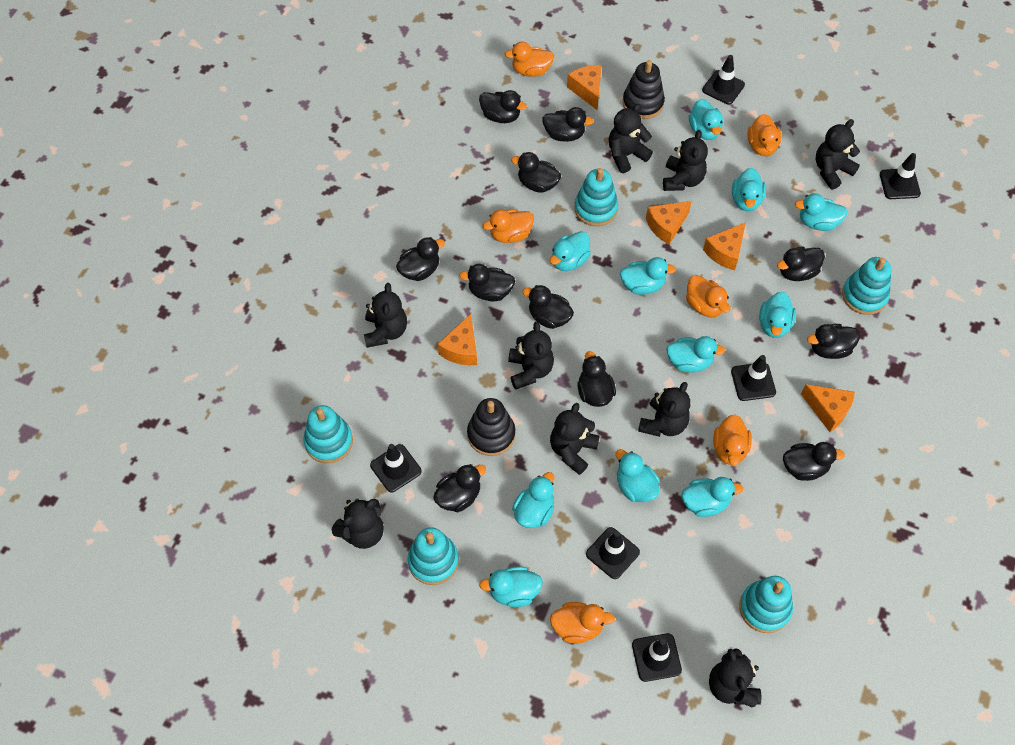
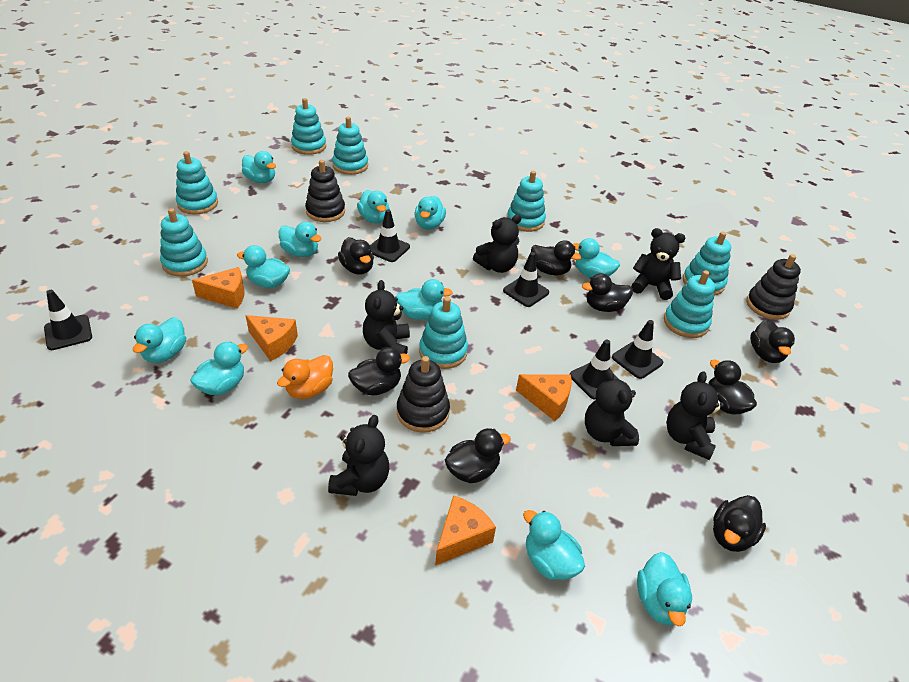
black duck: [396,237,445,281] [433,464,486,512] [459,264,515,302] [479,90,527,123] [511,152,561,193] [522,285,574,329] [542,107,594,142] [578,351,616,407] [777,246,825,281] [783,442,845,481] [807,324,860,359] = 11 -> [338,237,374,275] [348,347,410,395] [445,428,511,483] [531,240,581,275] [582,273,633,312] [708,360,757,415] [713,495,766,552] [750,319,795,363] = 8
black stacking toy: [467,398,515,456] [623,60,665,119] = 2 -> [305,160,345,222] [397,356,450,432] [746,254,801,320] = 3
black teddy bear: [332,499,384,549] [364,283,407,348] [508,322,554,390] [550,403,600,475] [609,104,653,173] [638,382,690,437] [663,130,708,191] [709,648,762,708] [816,119,860,190] = 9 -> [328,415,389,496] [363,280,410,354] [473,214,521,273] [585,369,639,446] [631,228,686,300] [666,371,724,460] = 6
black traffic cone: [370,444,422,492] [586,527,640,579] [632,633,682,682] [702,55,745,105] [731,355,776,401] [880,153,921,199] = 6 -> [44,290,92,350] [370,209,410,262] [503,252,549,307] [570,339,620,400] [612,320,663,379] = 5
orange cheese: [438,314,477,365] [567,65,602,110] [646,201,692,245] [703,222,746,270] [801,384,855,432] = 5 -> [192,267,245,309] [245,315,298,361] [435,495,496,566] [516,374,572,421] = 4
orange duck: [483,209,534,243] [504,42,554,77] [550,602,615,643] [686,275,731,317] [713,414,752,466] [748,114,781,156] = 6 -> [277,355,333,399] = 1
turquoise stacking toy: [303,405,353,463] [408,527,459,585] [574,168,618,226] [739,576,793,633] [842,257,891,315] = 5 -> [160,208,208,277] [176,151,218,214] [291,98,326,155] [332,117,368,175] [419,297,468,369] [507,171,546,232] [664,270,715,338] [683,231,731,296] = 8

